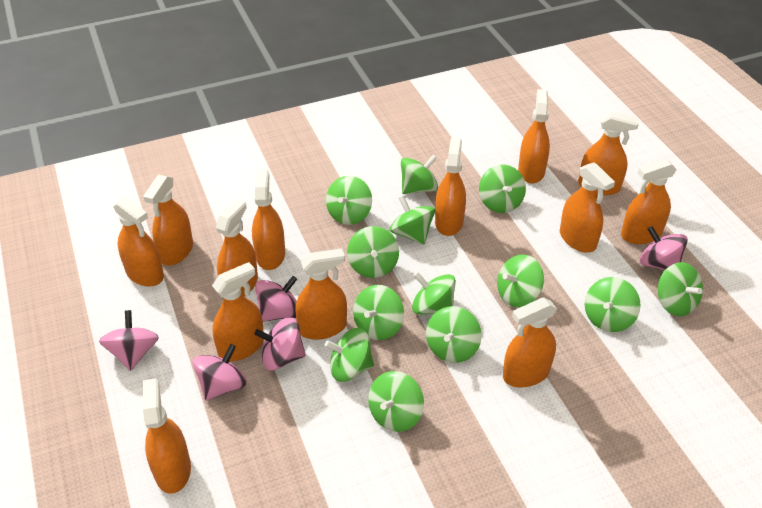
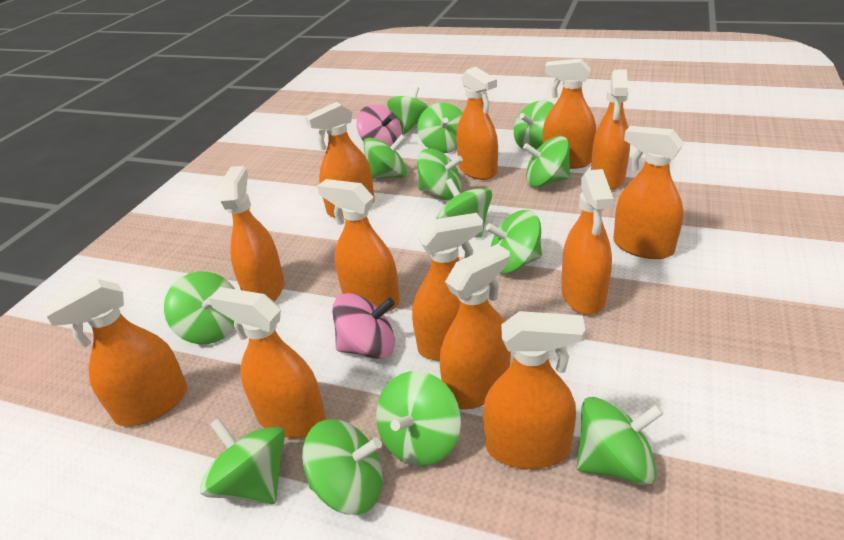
pink spinning top: [99,310,159,371] [192,344,247,401] [255,276,297,322] [255,317,306,370] [639,226,688,270] = 5 -> [332,293,395,359] [357,105,402,146] = 2

